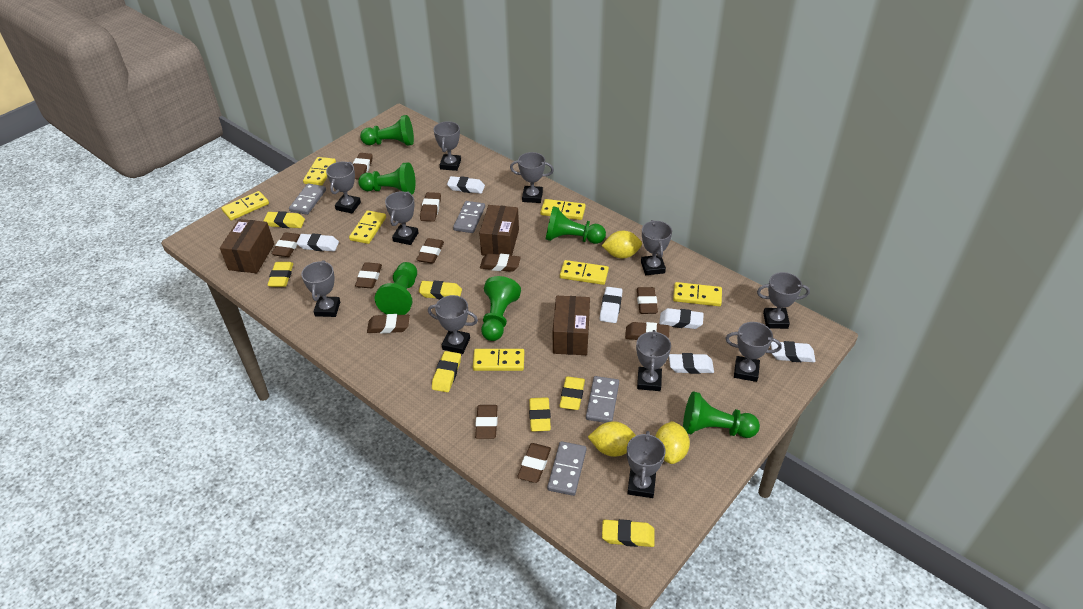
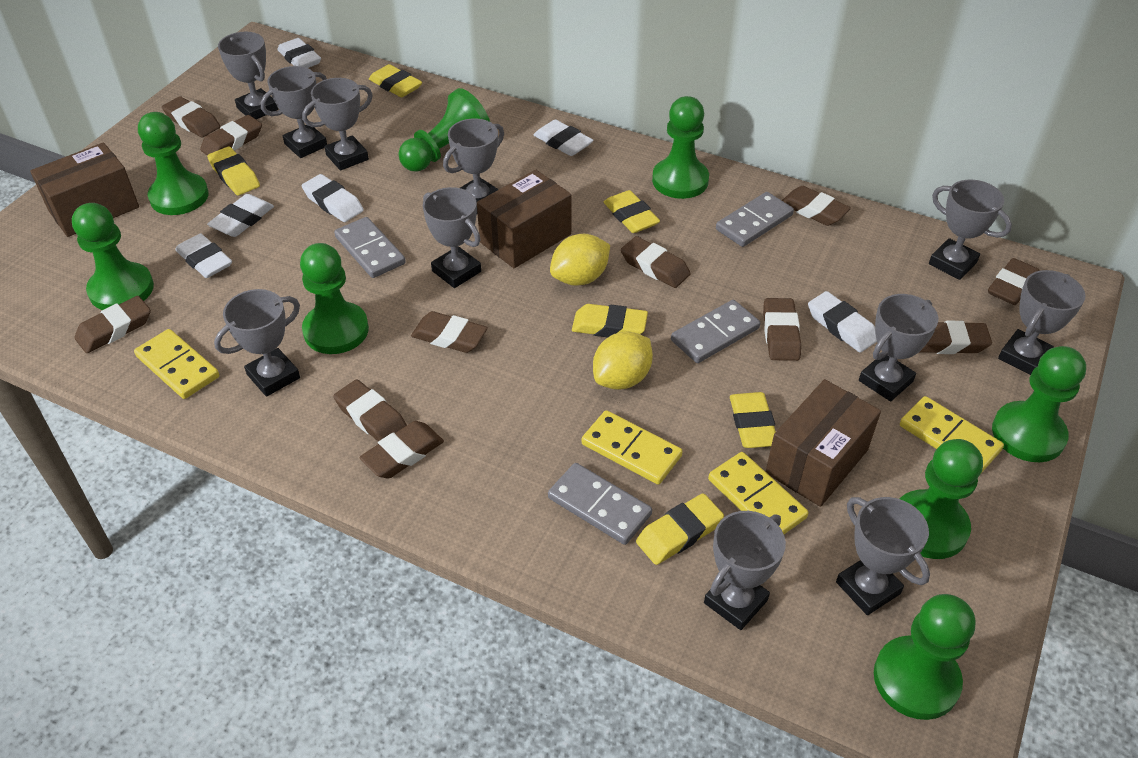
green pawn: [358,162,415,194] [360,115,414,146] [375,262,417,315] [481,276,521,341] [546,206,606,244] [683,391,760,438] = 6 -> [72,203,154,310] [138,112,209,215] [300,243,369,354] [398,88,490,172] [652,96,709,199] [874,594,975,720] [900,439,983,559] [992,346,1086,462] = 8
yellow domino: [221,191,269,221] [303,157,336,186] [349,210,386,244] [473,349,524,371] [540,199,586,220] [560,260,609,285] [673,282,722,306] = 7 -> [134,329,219,399] [581,410,683,485] [708,452,808,534] [900,396,1004,473] = 4
yellow eraser: [263,211,305,228] [267,262,293,287] [419,281,462,299] [432,351,461,392] [529,397,551,432] [559,376,585,410] [602,519,655,547] = 7 -> [207,147,260,195] [369,64,422,97] [572,304,648,337] [604,190,660,233] [636,493,724,565] [730,392,776,448] = 6
yellow lemon: [588,421,636,457] [602,231,642,259] [655,421,690,464] = 3 -> [550,234,610,286] [593,331,653,390] = 2

